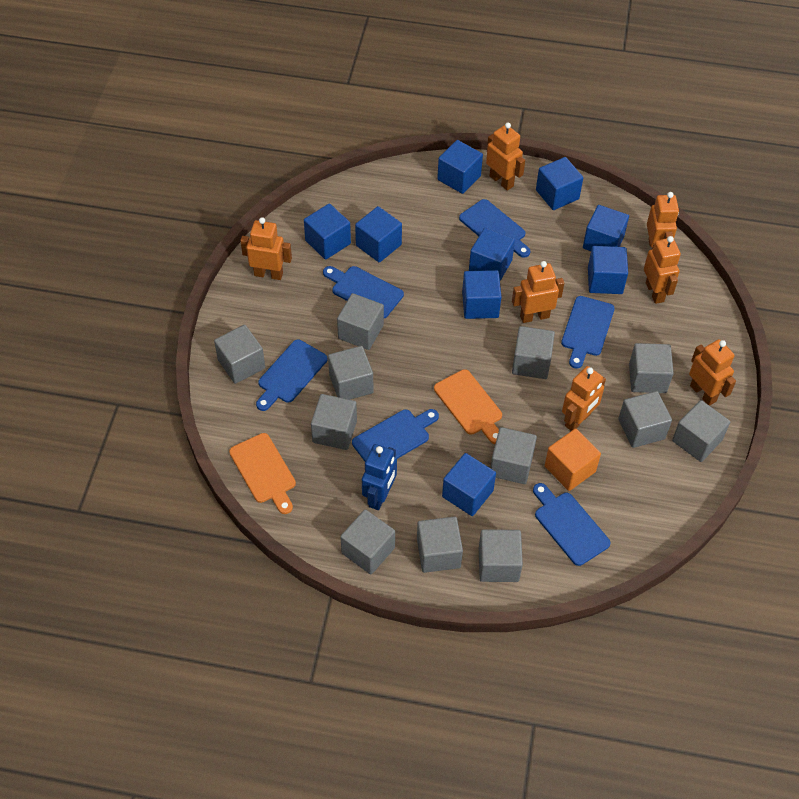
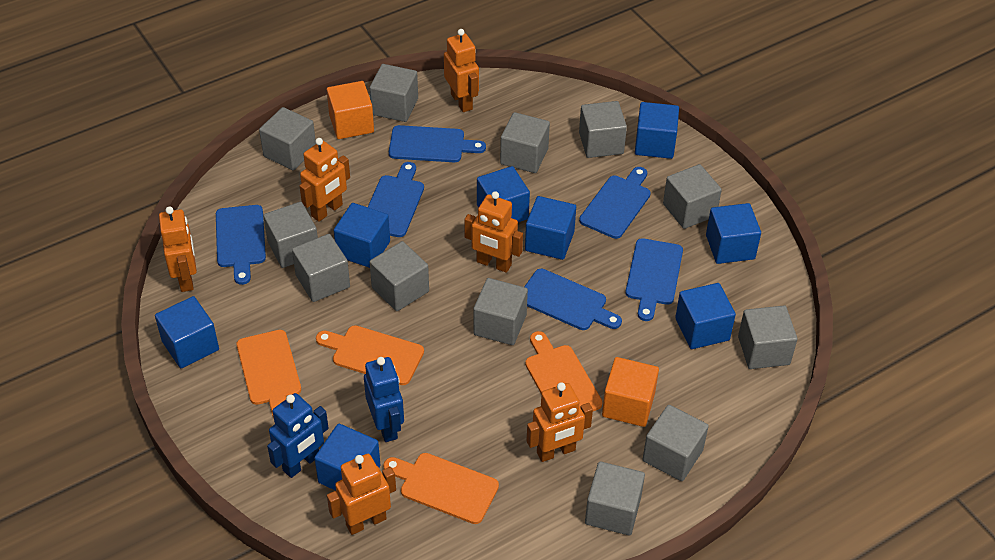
blue cube: [304,204,351,260] [355,206,402,263] [437,140,483,194] [442,453,496,516] [462,270,501,319] [469,228,515,281] [536,157,583,210] [583,205,629,251] [588,246,628,294] = 9 -> [155,296,219,368] [314,424,380,491] [334,203,390,268] [477,166,530,222] [525,196,576,260] [635,102,679,159] [675,283,736,349] [706,203,761,264] = 8
blue robot: [362,444,397,510] = 1 -> [267,393,329,478] [364,357,404,442] = 2
orange cube: [545,429,601,491] = 1 -> [327,81,374,139] [602,357,659,427] = 2
orange cutting board: [229,433,296,514] [434,369,502,444] = 2 -> [237,330,301,418] [316,325,424,385] [383,453,499,524] [525,331,603,411] = 4
orange robot: [240,217,292,280] [486,122,525,191] [512,261,564,323] [562,366,606,431] [644,236,681,304] [647,192,679,247] [689,339,736,406] = 7 -> [159,206,197,292] [300,138,350,222] [327,454,396,535] [444,29,479,112] [464,191,523,273] [526,382,593,462] = 6

